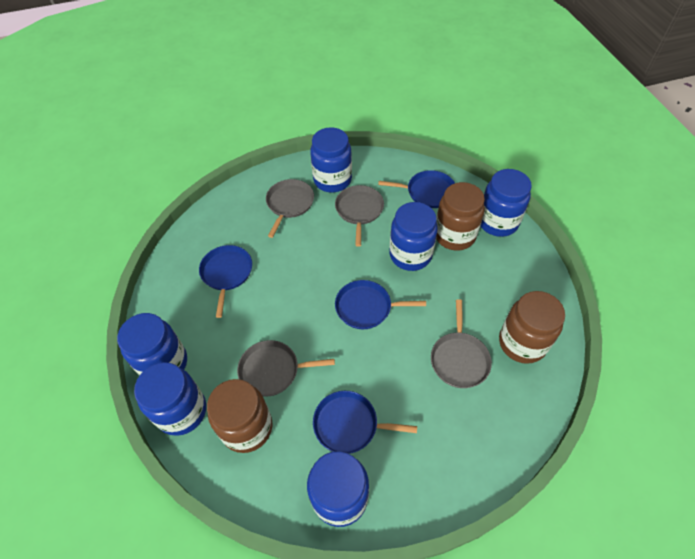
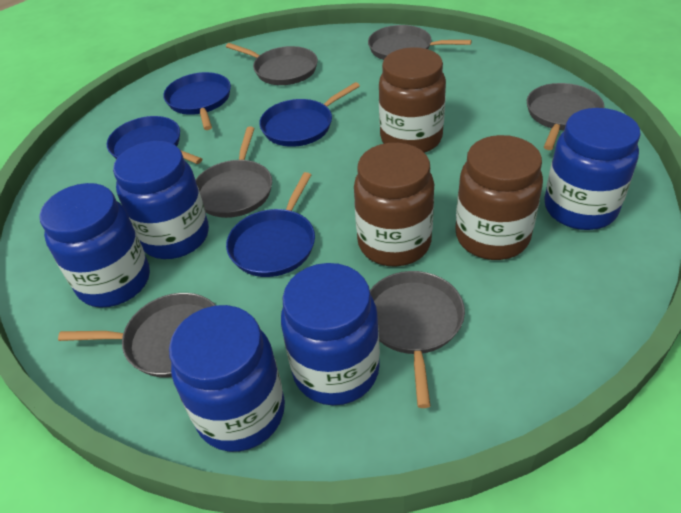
blue jar: [117,313,187,376] [134,362,206,436] [307,451,369,527] [310,127,352,193] [389,202,438,271] [481,169,532,237] = 6 -> [39,183,150,308] [113,141,209,259] [169,305,285,452] [281,263,380,405] [544,108,641,230] = 5
grey pan: [237,340,335,397] [266,179,314,238] [335,185,384,247] [431,299,492,388] = 4 -> [58,293,216,378] [196,127,272,218] [226,43,318,85] [368,25,472,60] [370,271,465,408] [527,83,605,150] = 6

